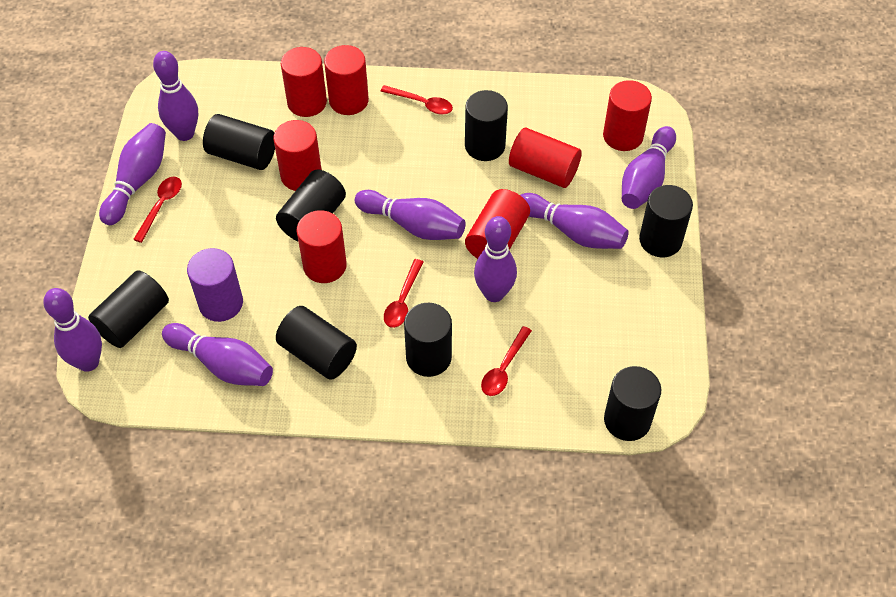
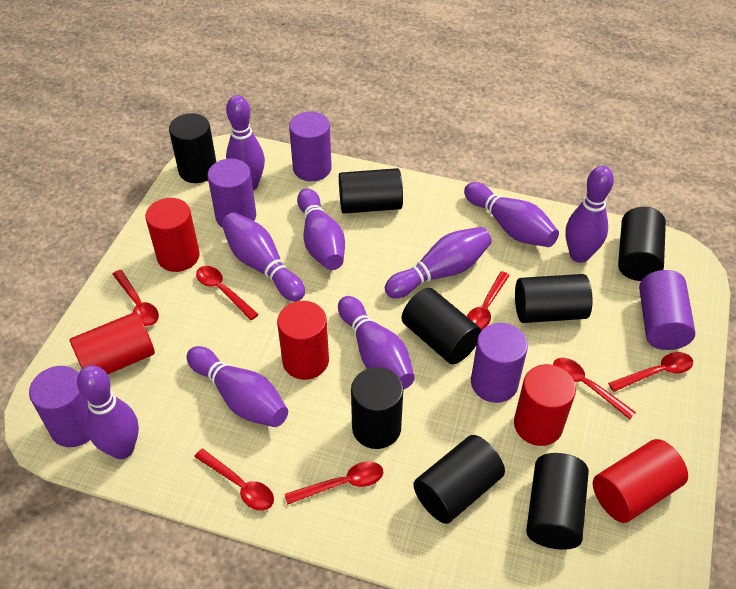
purple bowling pin: [43,288,102,372] [99,123,166,225] [153,51,198,141] [162,323,273,386] [355,190,466,240] [474,216,517,302] [520,193,629,249] [622,126,676,209] = 8 -> [77,365,139,459] [187,346,288,427] [222,212,305,302] [226,95,265,190] [297,188,345,270] [338,296,415,390] [385,227,492,298] [464,182,559,247] [565,166,614,263] = 9
purple cylinder: [187,248,243,322] = 1 -> [29,366,90,447] [208,159,256,228] [289,112,332,181] [471,323,528,403] [639,270,695,350] = 5
red cylinder: [273,120,322,191] [281,47,327,117] [296,210,347,283] [324,45,369,115] [465,189,530,259] [509,128,582,188] [603,80,652,151] = 7 -> [70,312,155,374] [145,198,200,272] [277,301,329,380] [514,364,576,446] [593,439,688,523] = 5
red spoon: [133,176,182,243] [380,85,453,115] [384,259,424,328] [481,326,532,396] = 4 -> [112,270,159,326] [194,448,274,511] [196,266,259,320] [285,461,383,505] [467,271,510,330] [553,358,636,419] [608,352,693,392] = 7

